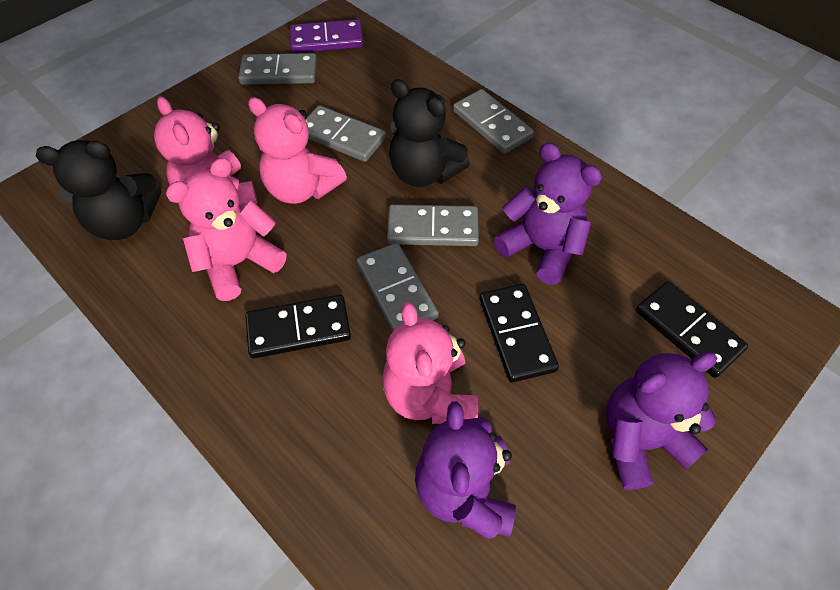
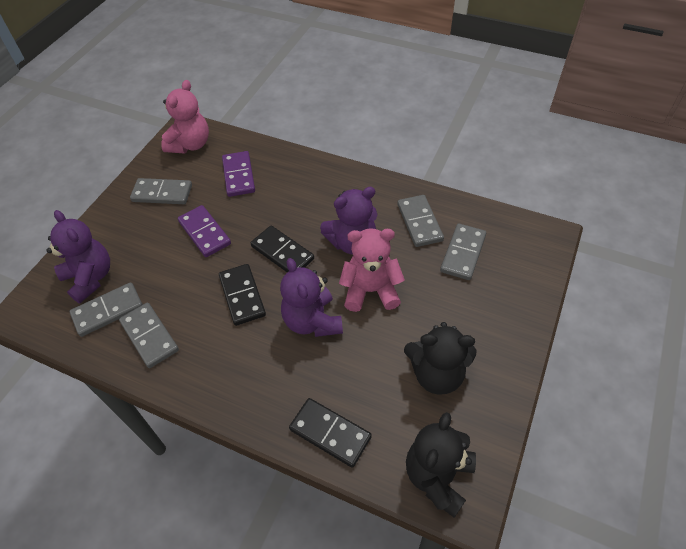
pink teddy bear: [154,96,258,207] [166,158,286,301] [248,97,347,204] [382,302,478,424] = 4 -> [161,80,209,154] [339,228,405,312] = 2
purple domino: [290,19,364,53] = 1 -> [178,205,231,257] [222,151,255,197] = 2

